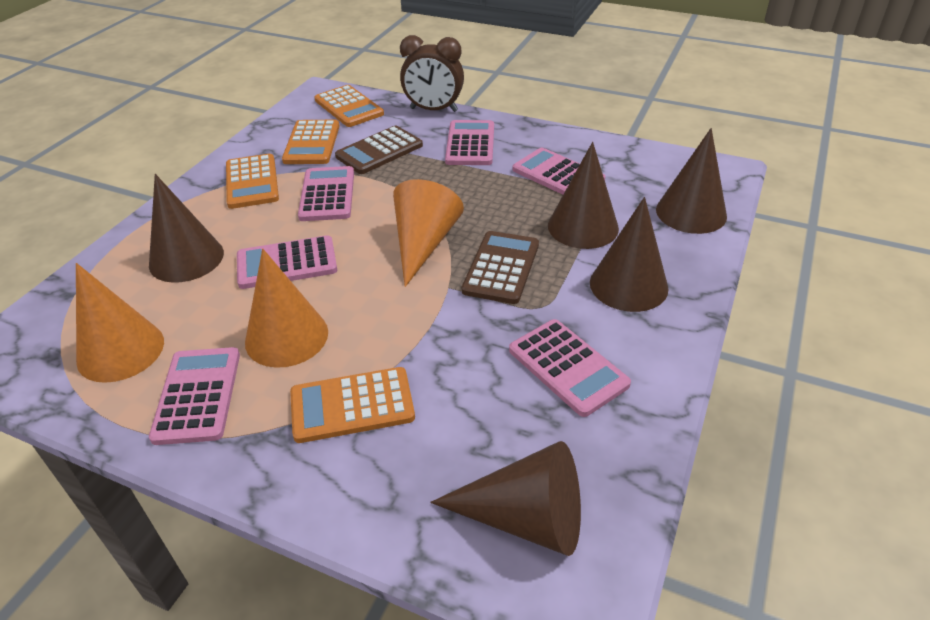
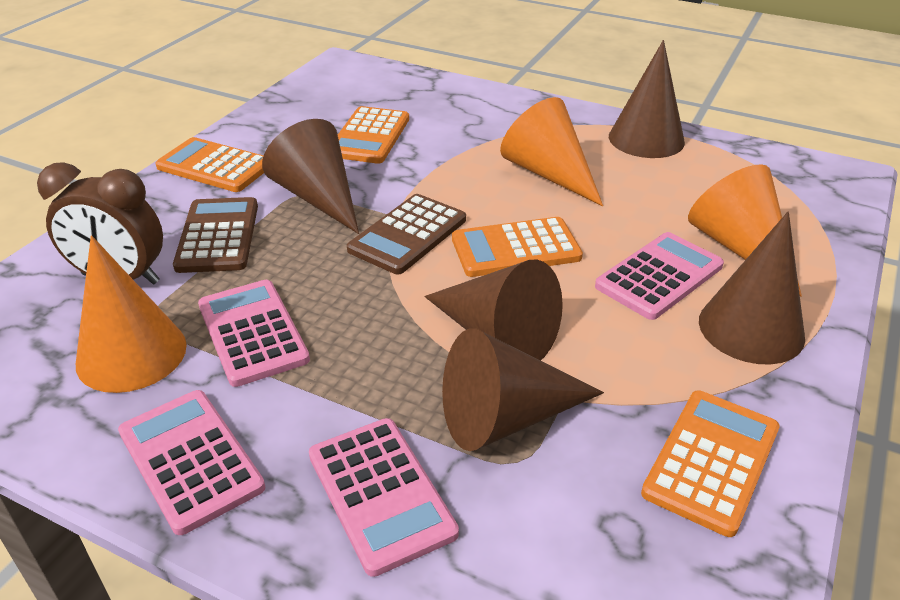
pink calculator: [149,347,240,445] [237,235,337,289] [298,166,354,221] [445,120,494,165] [509,319,631,417] [513,148,605,195] = 6 -> [118,390,265,535] [198,280,310,387] [309,418,459,577] [595,232,724,320] = 4

